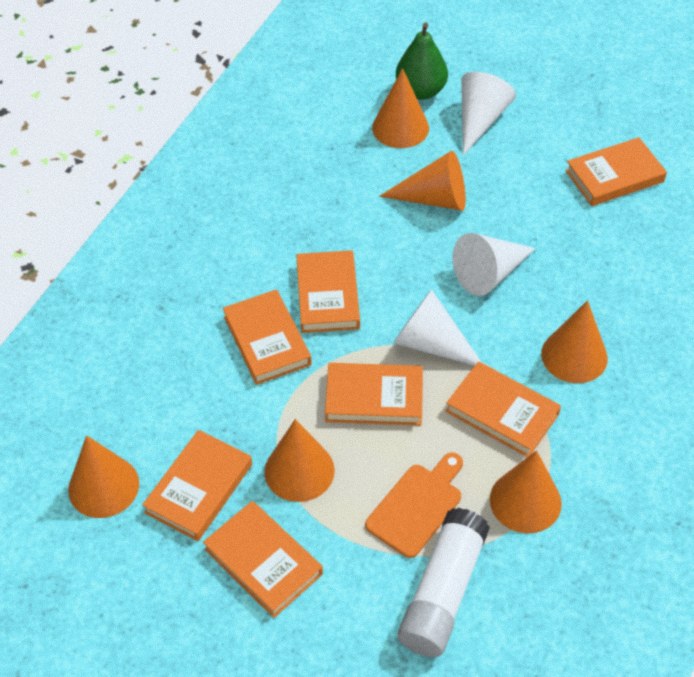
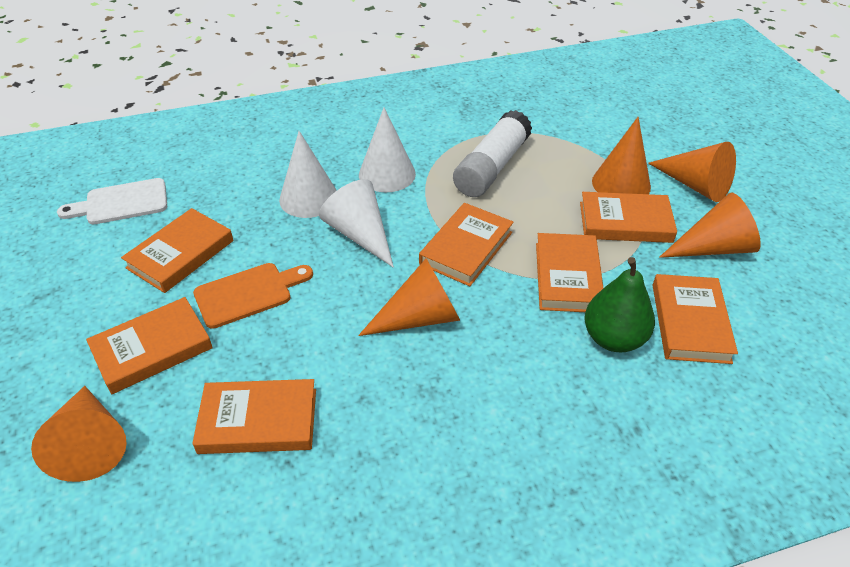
orange cone: [68,435,139,518] [264,419,335,502] [372,68,429,148] [379,151,466,211] [490,450,562,533] [541,300,608,383] = 6 -> [31,386,127,482] [358,259,460,336] [592,117,651,194] [648,142,736,202] [659,193,761,258] = 5
white cutting board: none = 0 -> [57,178,167,224] = 1

